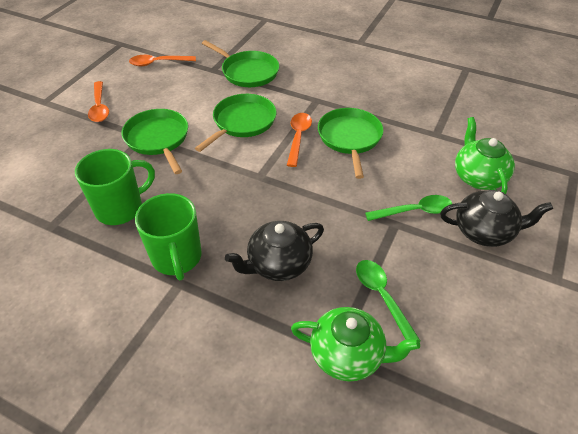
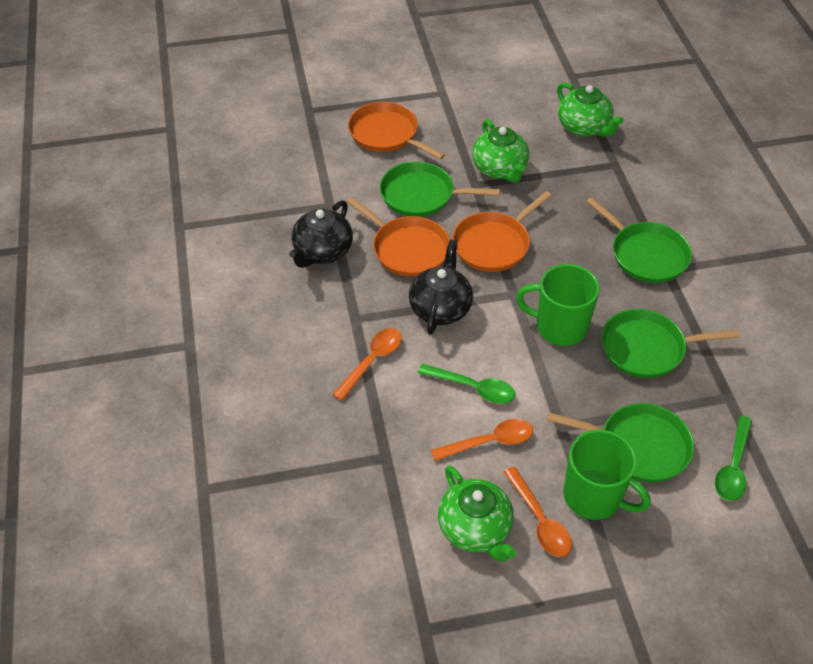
green teapot: [291,307,420,382] [455,117,515,194] = 2 -> [438,465,516,562] [472,119,529,183] [557,82,624,137] = 3
orange pan: none = 0 -> [346,197,450,277] [348,102,445,160] [452,191,552,272] = 3

